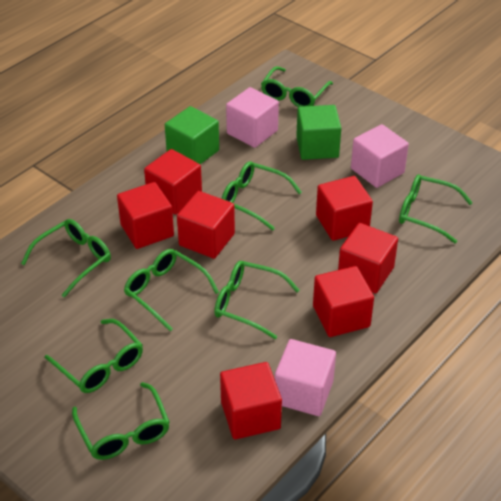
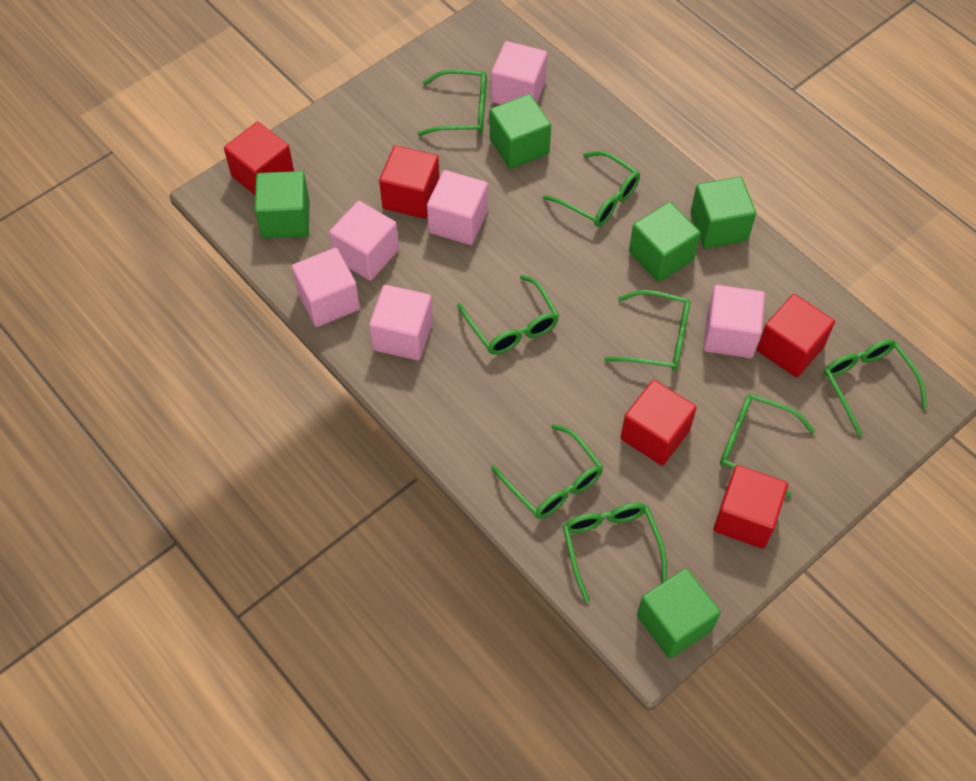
green cube: [165,106,219,164] [296,105,341,160] = 2 -> [255,171,310,239] [490,94,551,169] [629,202,701,282] [637,568,721,659] [691,176,756,249] = 5
pink cube: [226,87,279,148] [275,339,336,416] [351,124,409,188] = 3 -> [292,248,360,327] [329,201,399,281] [369,285,433,361] [427,170,488,245] [491,41,547,105] [703,285,765,358] = 6
red cube: [117,182,174,249] [144,149,202,215] [177,191,235,259] [220,362,282,440] [313,266,374,337] [316,176,373,241] [338,223,398,294] = 7 -> [224,122,294,195] [379,145,440,219] [620,380,697,466] [713,465,788,549] [757,294,835,377] = 5

